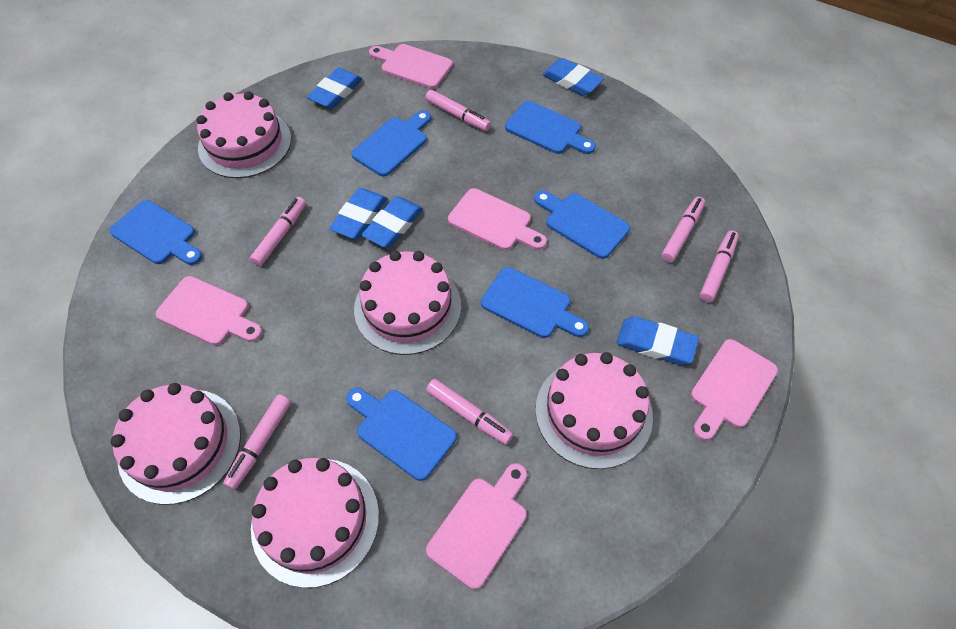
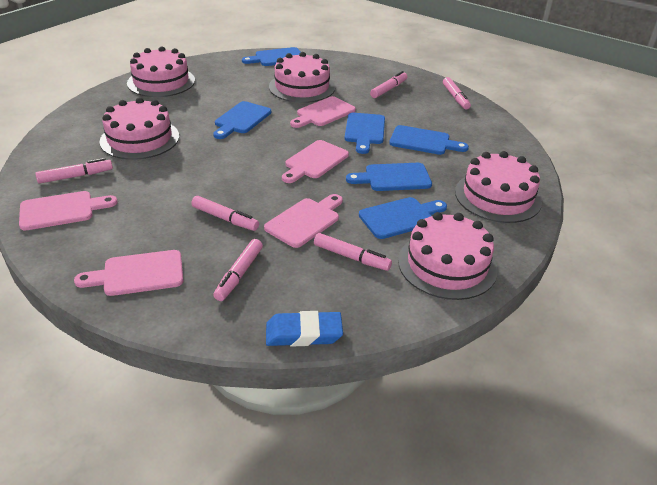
blue eraser: [307,67,363,109] [329,188,387,239] [361,196,423,248] [542,58,604,96] [617,317,699,365] = 5 -> [266,311,343,347] = 1

